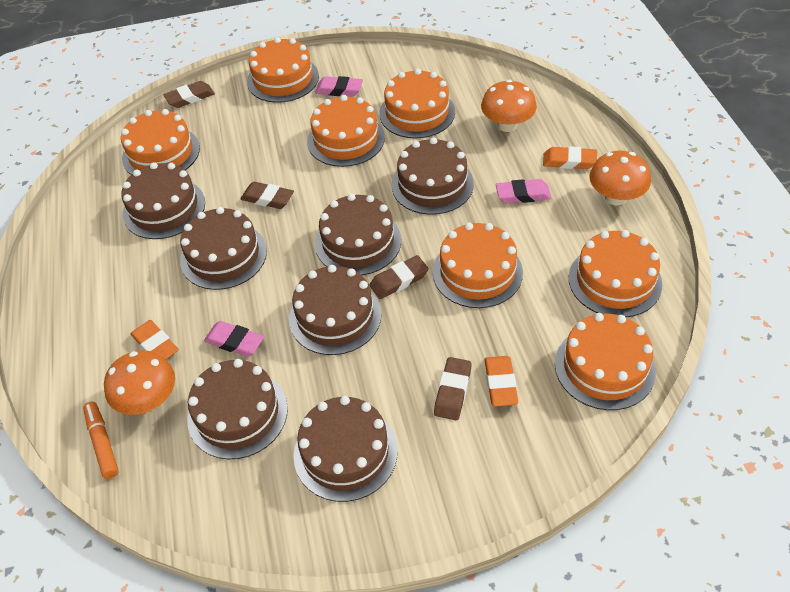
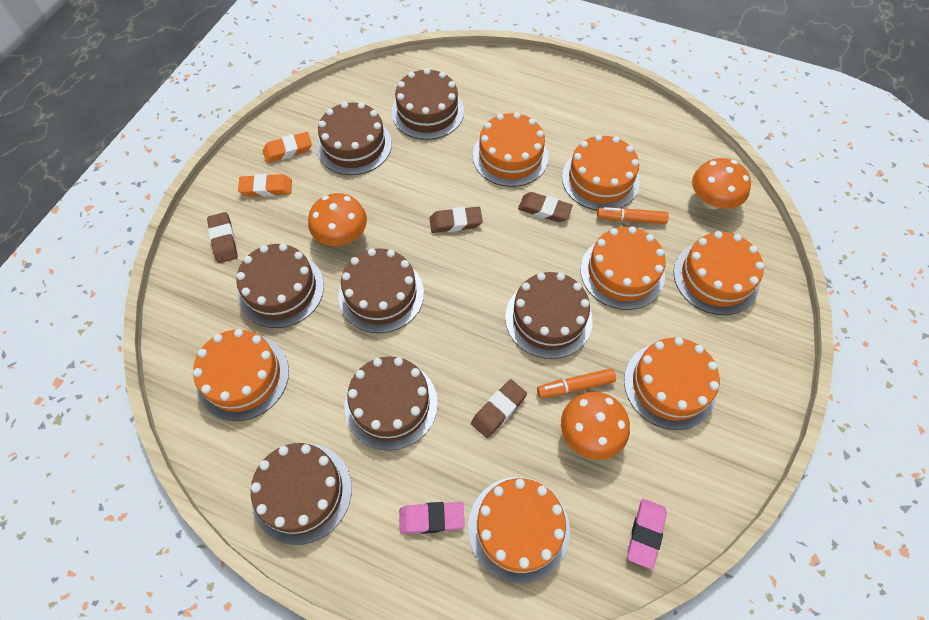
orange eraser: [130,320,179,360] [485,356,518,406] [543,146,597,169] = 3 -> [238,174,292,197] [263,132,312,163] = 2
orange marker: [83,402,119,479] = 1 -> [537,368,616,398] [597,207,669,224] = 2
pink eraser: [204,321,264,357] [315,76,363,97] [496,179,551,203] = 3 -> [399,502,465,534] [627,499,667,569] = 2

